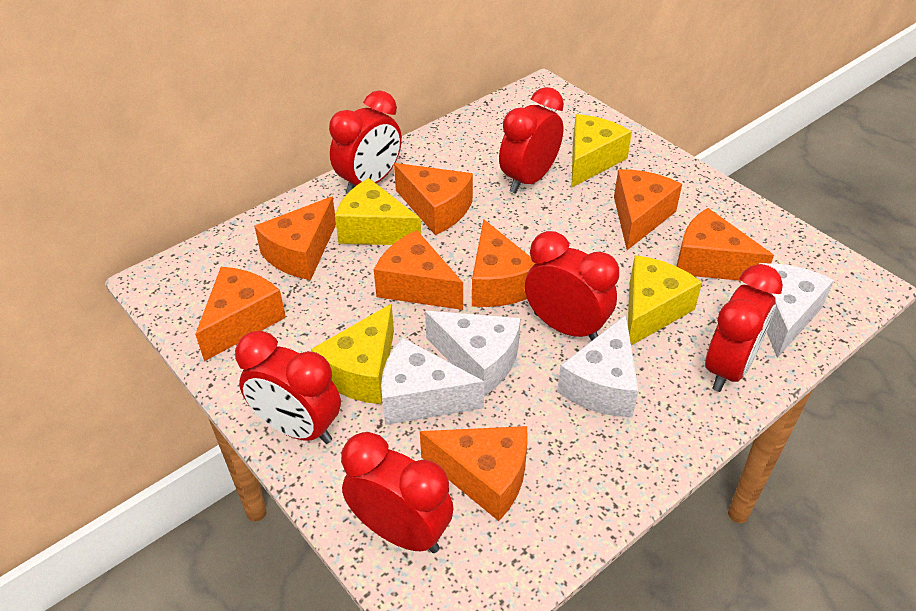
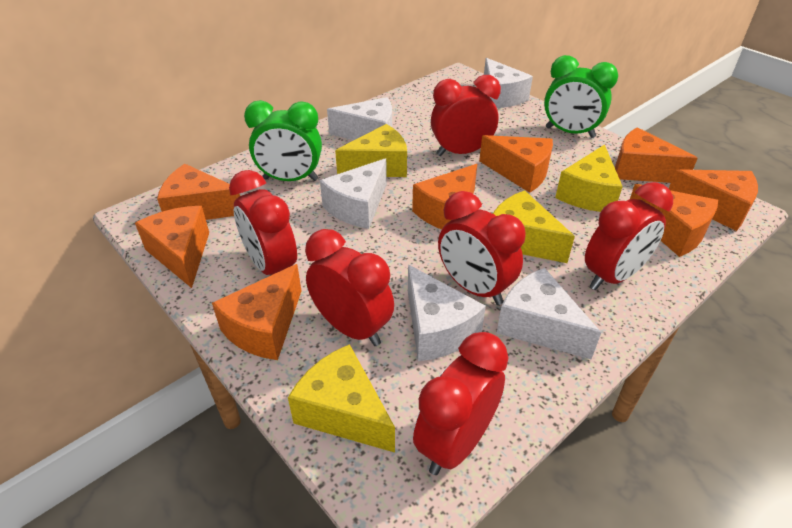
green clock: none = 0 -> [244,100,322,181] [544,55,618,138] = 2
white cheese: [381,338,484,425] [425,311,521,396] [557,315,639,417] [759,263,834,358] = 4 -> [320,158,387,229] [327,97,392,140] [408,265,486,361] [484,58,533,108] [497,268,601,359] = 5

